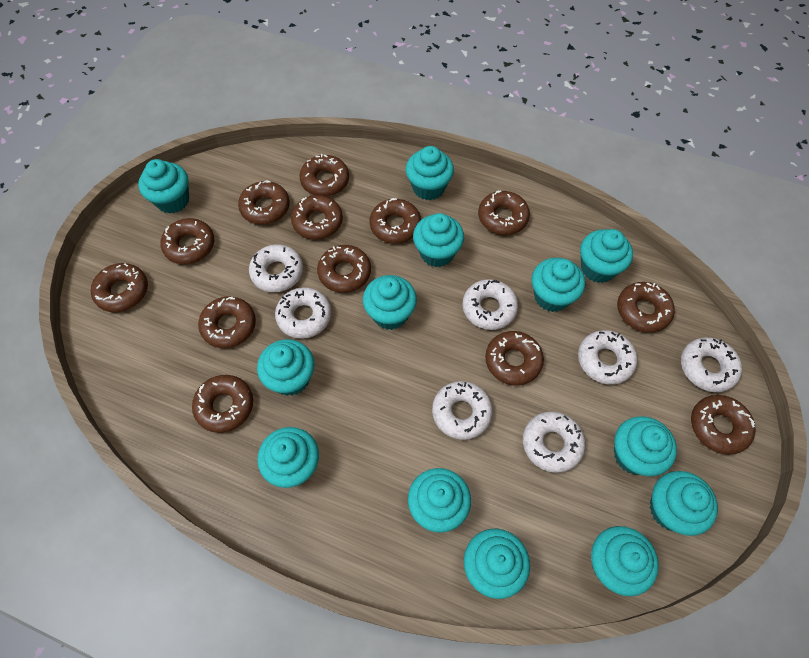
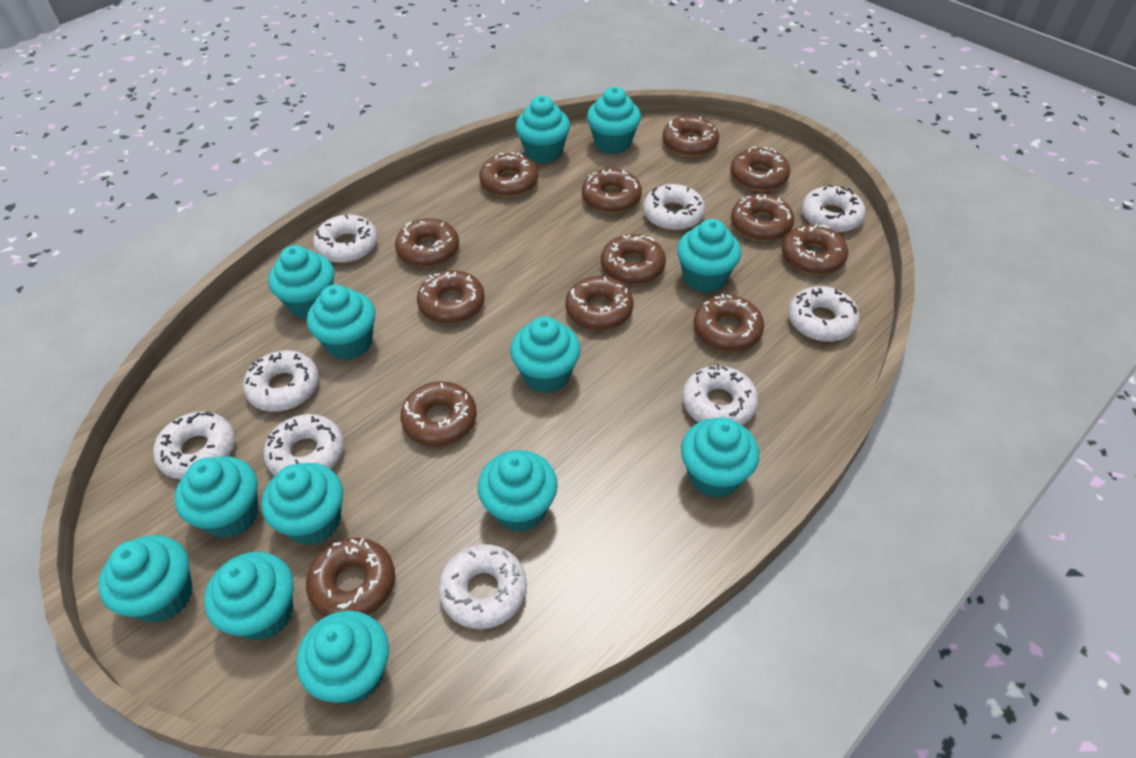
white donut: [249,244,303,292] [275,287,331,339] [432,381,493,440] [462,279,518,330] [523,412,585,473] [578,330,638,385] [681,337,742,392] = 7 -> [153,411,235,479] [243,350,319,412] [263,414,344,476] [313,214,378,263] [438,544,527,629] [643,184,705,231] [682,364,758,425] [788,286,860,342] [802,185,866,233] = 9

